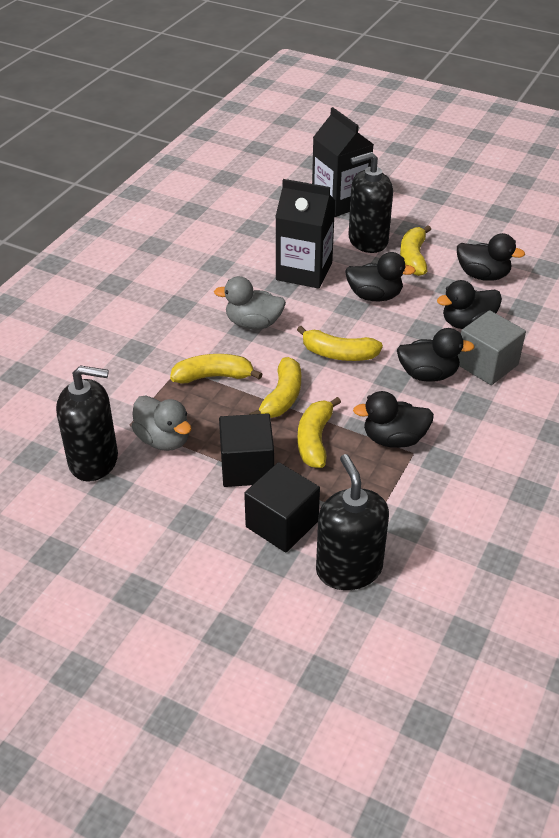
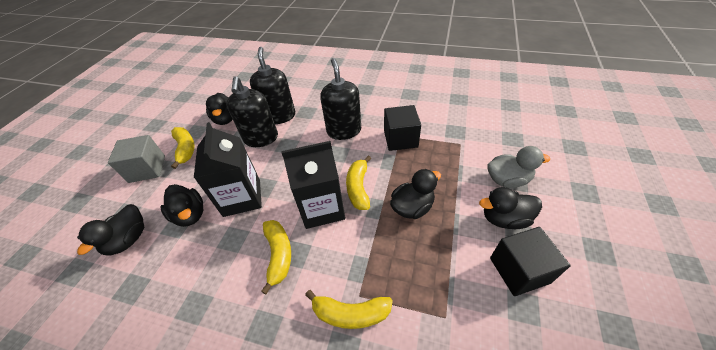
grey duck: [131,395,191,451] [214,276,286,329] = 2 -> [487,146,550,188] = 1
yellow banana: [170,354,263,384] [249,357,301,418] [297,326,383,361] [298,397,341,468] [400,225,431,276] = 5 -> [171,127,195,169] [261,220,291,294] [305,290,393,329] [346,156,371,210] = 4

